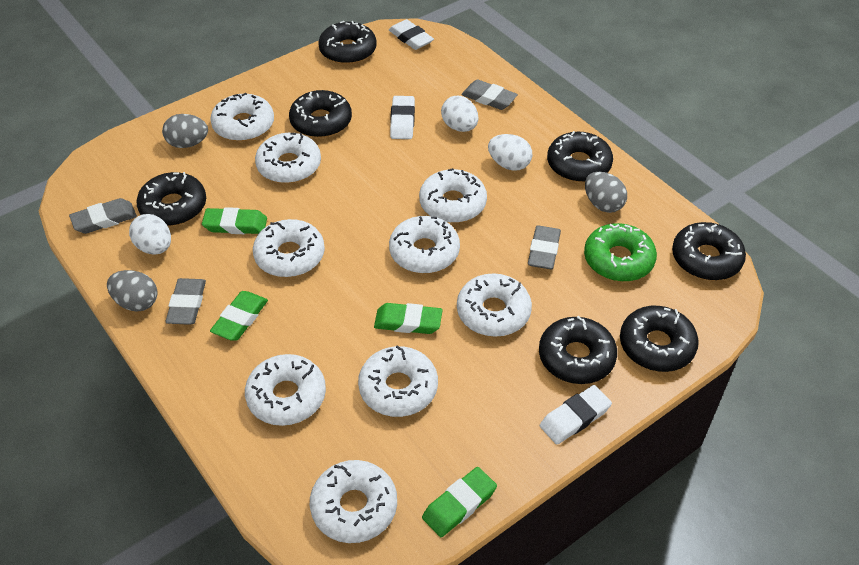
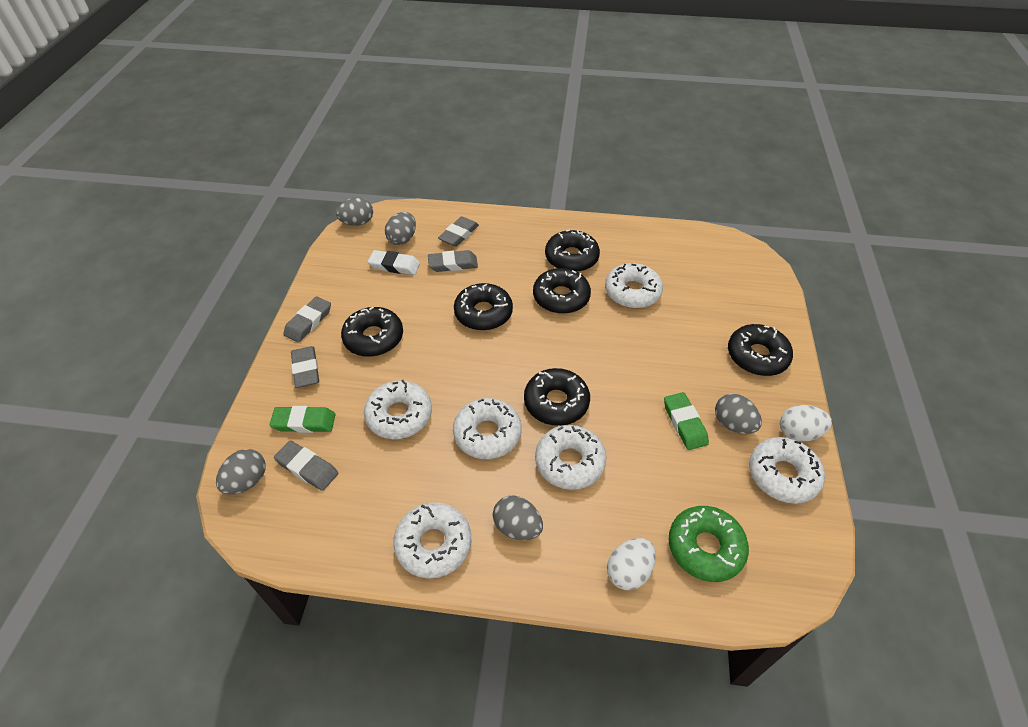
black donut: [136,172,206,226] [289,90,352,138] [318,21,377,64] [539,315,617,384] [547,131,613,182] [620,306,699,372] [672,222,746,281] = 7 -> [341,307,403,357] [454,283,513,331] [524,368,590,426] [533,268,591,314] [545,229,600,272] [728,324,793,376] = 6
green eraser: [202,207,267,234] [210,291,268,341] [374,303,443,334] [422,467,497,537] = 4 -> [270,406,336,433] [664,392,709,450] = 2
grey egg: [107,270,158,312] [162,114,208,148] [585,172,627,213] = 3 -> [216,449,265,495] [336,197,373,226] [385,212,416,245] [493,496,543,540] [715,394,762,434] = 5
grey eraser: [69,198,137,234] [165,278,206,325] [461,80,518,110] [528,225,561,269] = 4 -> [274,440,338,491] [284,297,331,342] [291,346,319,388] [428,250,478,272] [438,216,479,247] = 5
white donut: [210,93,274,141] [245,354,326,426] [253,219,325,277] [255,133,321,183] [310,460,397,543] [358,345,438,417] [389,216,460,273] [419,168,487,223] [457,273,532,337] = 9 -> [364,380,432,439] [393,502,472,579] [453,398,522,459] [535,425,606,490] [605,263,663,309] [749,437,825,504] = 6
white egg: [129,214,171,254] [441,96,478,132] [488,134,532,171] = 3 -> [607,538,656,590] [780,405,832,442] = 2
white eraser: [389,19,434,50] [390,96,415,139] [540,385,612,444] = 3 -> [368,250,420,275] = 1

